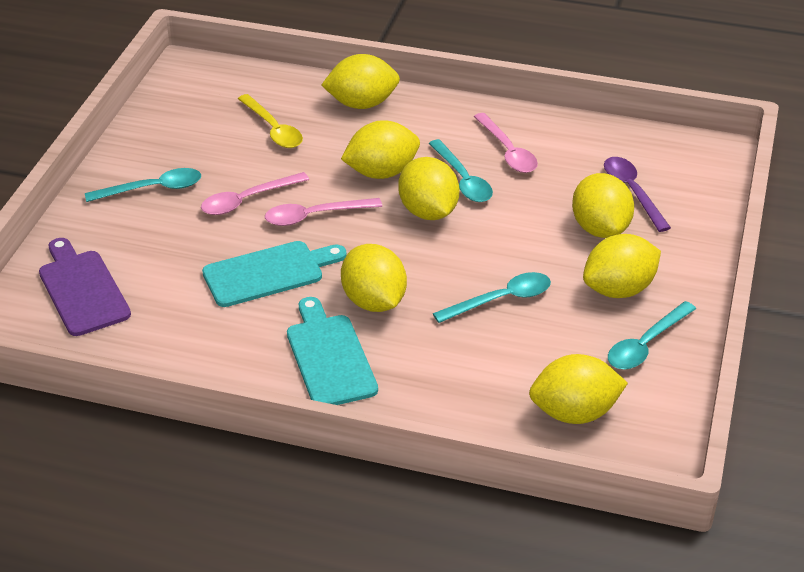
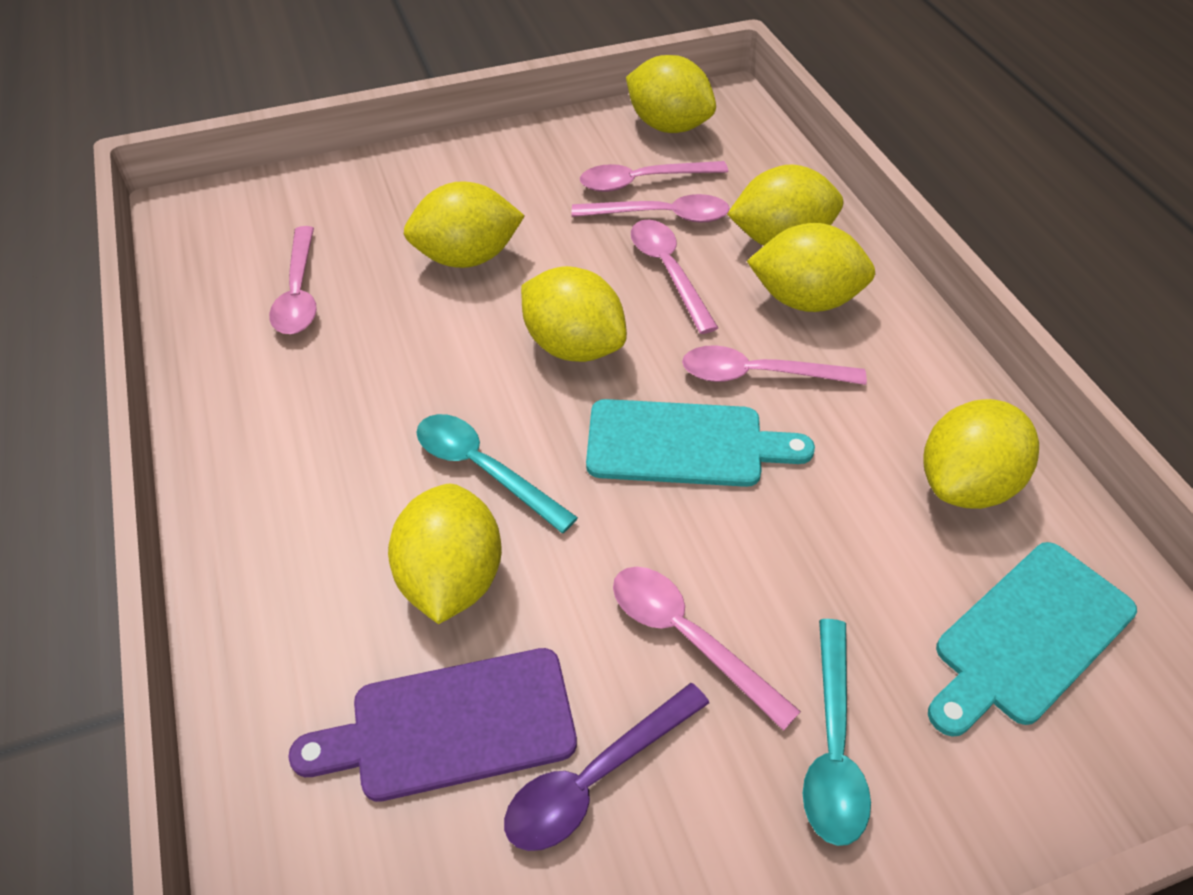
pink spoon: [201,172,309,215] [265,198,382,226] [474,113,538,173] = 3 -> [269,226,317,334] [572,194,730,223] [580,161,728,192] [613,567,801,731] [631,220,718,334] [682,345,867,385] = 6
turquoise spoon: [85,168,201,202] [429,139,493,202] [433,272,551,323] [608,301,696,370] = 4 -> [416,414,578,533] [803,619,871,846] = 2
yellow spoon: [238,94,303,148] = 1 -> none = 0

